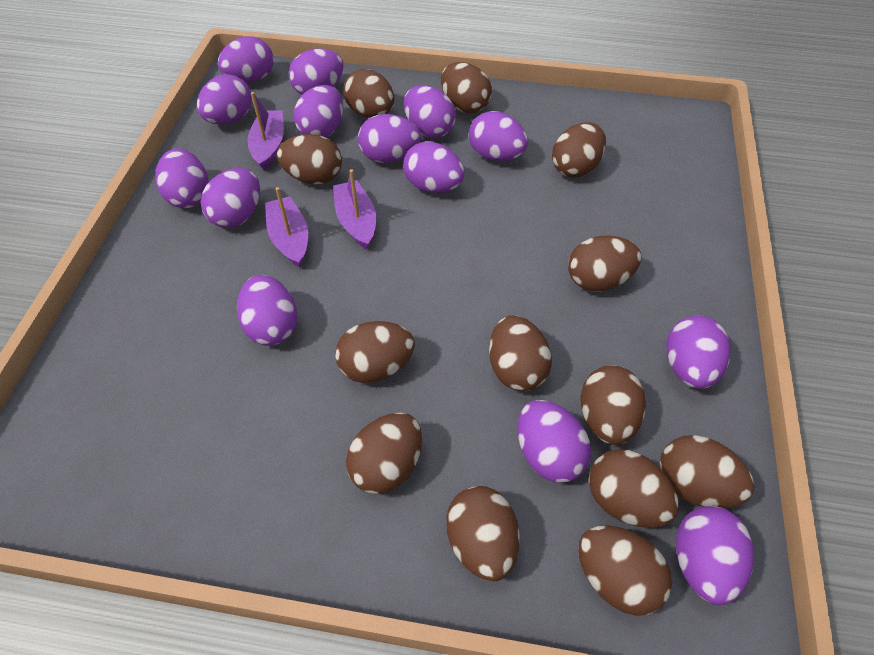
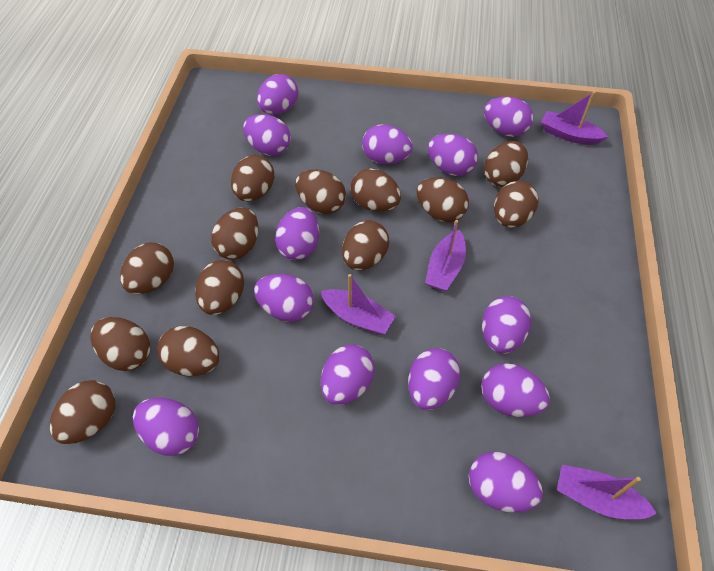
purple boat: [248,92,284,171] [265,187,308,267] [333,169,376,249] = 3 -> [320,274,396,335] [425,220,466,291] [541,91,608,145] [557,465,657,519] = 4
purple egg: [155,149,209,208] [197,74,252,125] [201,168,260,228] [218,36,274,83] [237,275,297,346] [289,48,343,95] [294,85,343,138] [358,114,421,163] [403,141,464,193] [404,85,456,138] [469,111,528,161] [518,400,591,483] [666,316,731,389] [676,506,754,605] = 14 -> [133,398,199,456] [243,114,291,156] [254,274,314,322] [257,74,298,115] [275,207,319,261] [321,345,375,405] [362,124,413,164] [408,348,460,410] [428,134,478,176] [469,451,543,513] [481,363,550,417] [482,296,531,354] [484,97,533,137] = 13

